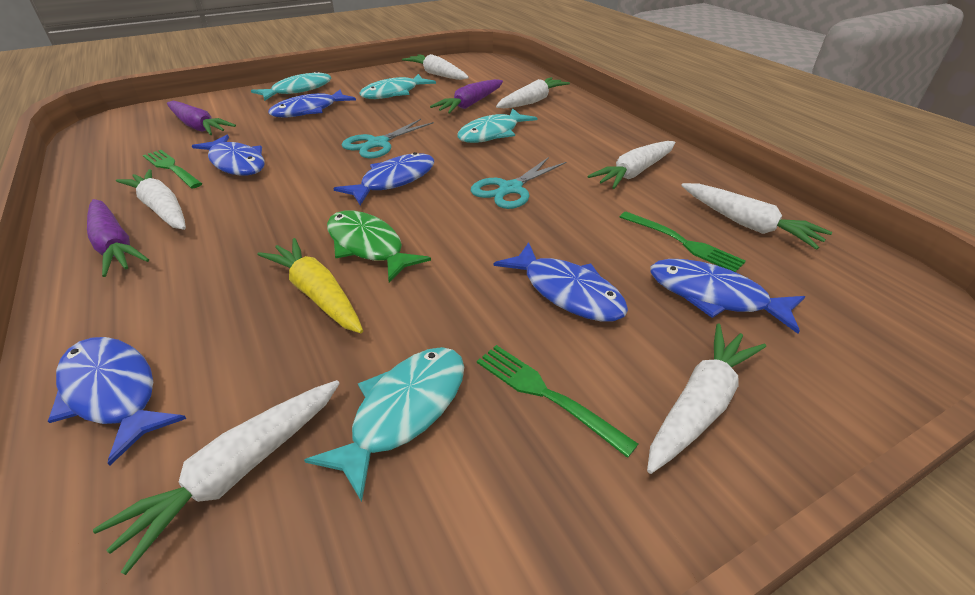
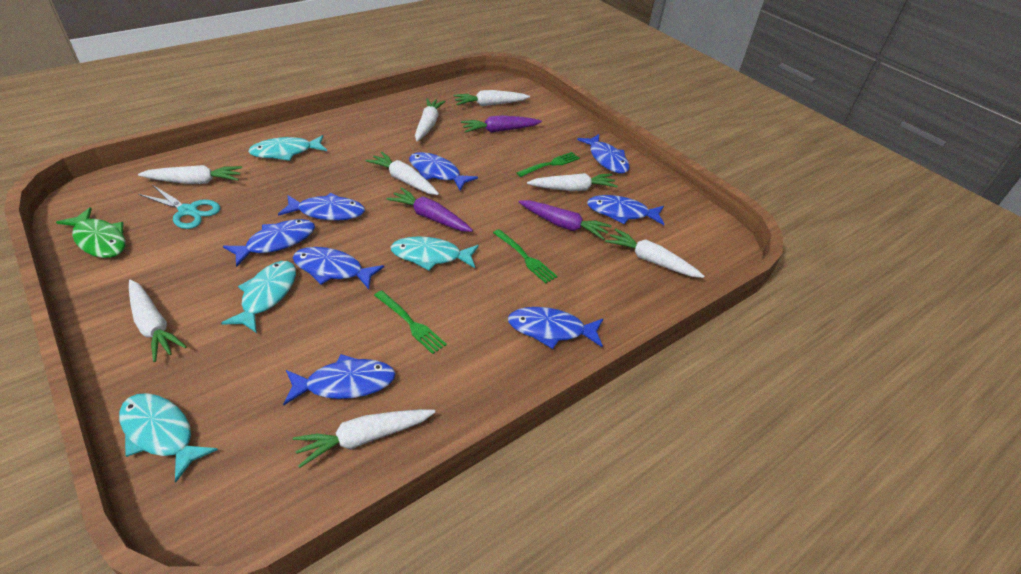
blue fish: [48,337,187,465] [192,134,265,175] [268,90,356,118] [333,152,434,205] [494,242,628,322] [650,259,805,334] = 6 -> [223,219,315,267] [278,193,365,221] [283,354,396,405] [293,247,384,289] [409,152,478,191] [508,307,603,349] [577,134,630,174] [587,195,664,225] = 8
turquoise scissors: [342,119,434,159] [471,157,566,209] = 2 -> [138,185,220,229] = 1
white carrot: [93,380,340,575] [116,169,186,230] [402,54,469,80] [496,77,570,108] [588,141,675,189] [647,323,766,474] [681,183,832,250] = 7 -> [129,280,187,362] [138,165,242,184] [293,409,435,468] [366,152,439,195] [415,98,446,141] [453,90,530,106] [527,173,618,191] [605,228,704,278] = 8
yellow carrot: [257,238,363,333] = 1 -> none = 0

